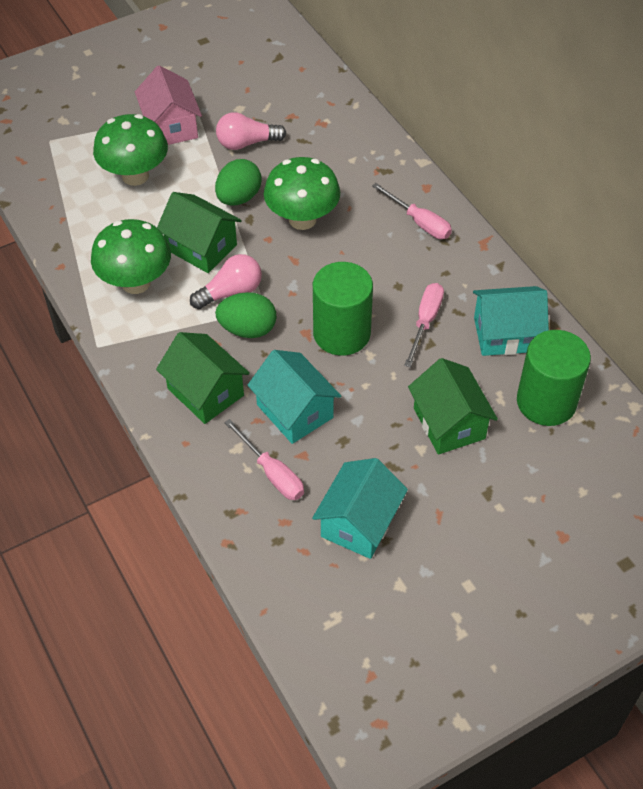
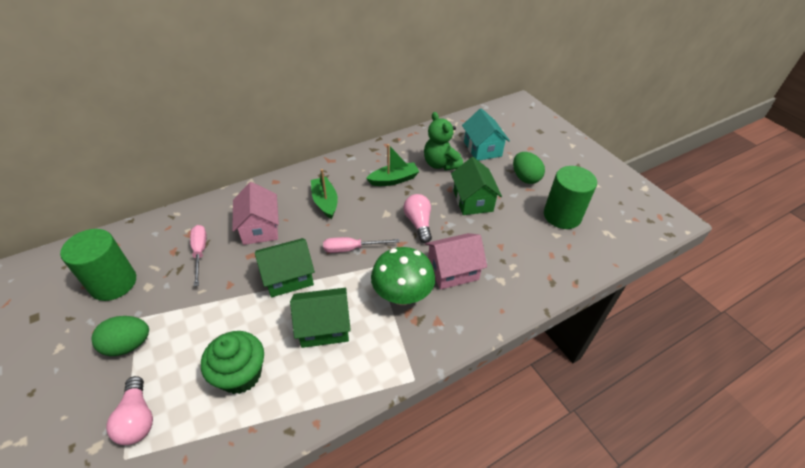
green boat: none = 0 -> [311,169,338,219] [366,144,420,186] = 2
green cupcake: none = 0 -> [201,331,264,394] = 1
green mushroom: [91,219,171,294] [93,114,168,186] [264,157,340,230] = 3 -> [371,247,435,305] = 1
green teddy bear: none = 0 -> [424,112,463,171] = 1
pink house: [135,65,202,145] = 1 -> [232,182,279,245] [425,233,487,290] = 2
pink screwdriver: [224,419,304,500] [372,183,452,239] [404,283,444,367] = 3 -> [190,225,206,287] [323,237,399,253] = 2
turquoise house: [248,350,341,444] [312,458,408,559] [473,286,549,356] = 3 -> [462,108,510,161] = 1

